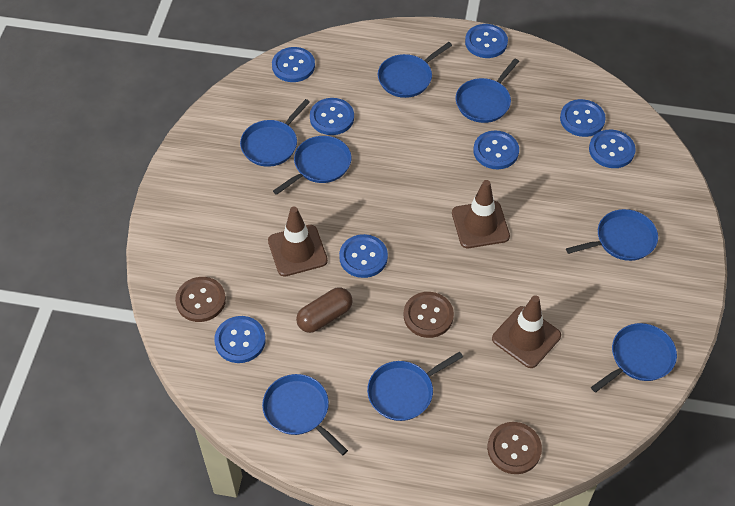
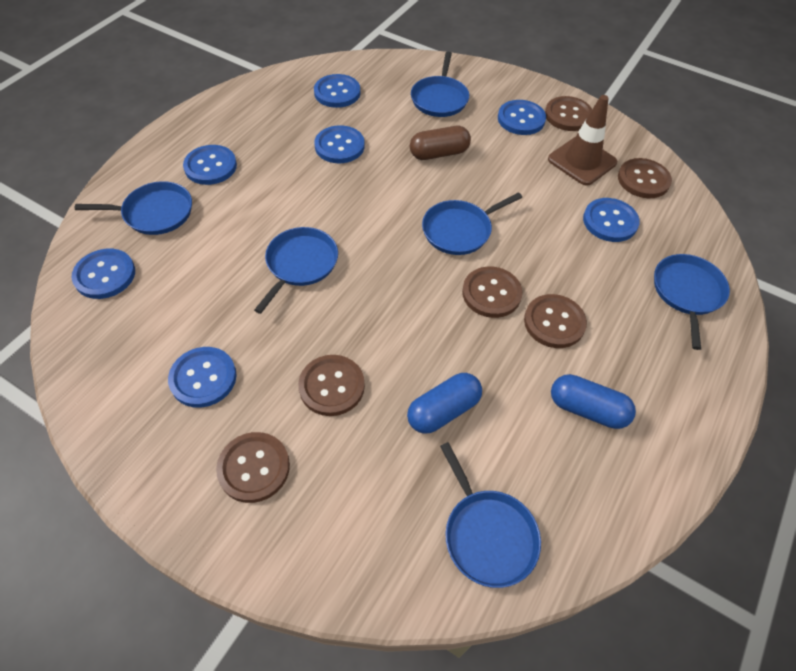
blue button: [214,316,266,363] [272,47,315,82] [310,98,354,135] [339,234,388,278] [465,24,508,58] [473,131,519,169] [560,99,606,137] [589,130,636,168] = 8 -> [72,249,135,299] [168,347,237,408] [183,145,237,185] [314,74,360,108] [314,125,365,163] [498,100,546,135] [583,198,640,242] = 7
blue capsule: none = 0 -> [407,373,482,434] [551,374,636,429] = 2
blue pan: [240,99,310,167] [262,374,348,455] [273,136,351,195] [367,352,463,421] [378,42,452,98] [456,59,519,123] [566,209,658,261] [591,323,677,392] = 8 -> [75,181,192,235] [254,227,338,314] [411,52,469,117] [422,192,522,255] [440,442,541,588] [654,254,730,350] = 6
brown button: [175,277,226,322] [404,292,454,338] [487,422,542,474] = 3 -> [216,432,290,503] [298,355,365,416] [462,266,522,318] [524,294,587,348] [545,96,592,131] [618,158,672,198] = 6
brown traffic cone: [268,207,328,277] [452,180,510,248] [492,295,561,368] = 3 -> [548,95,617,186] = 1

